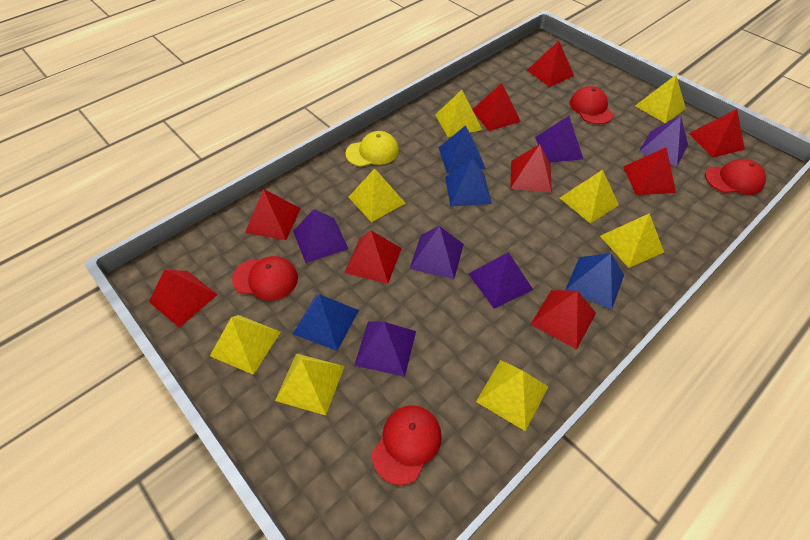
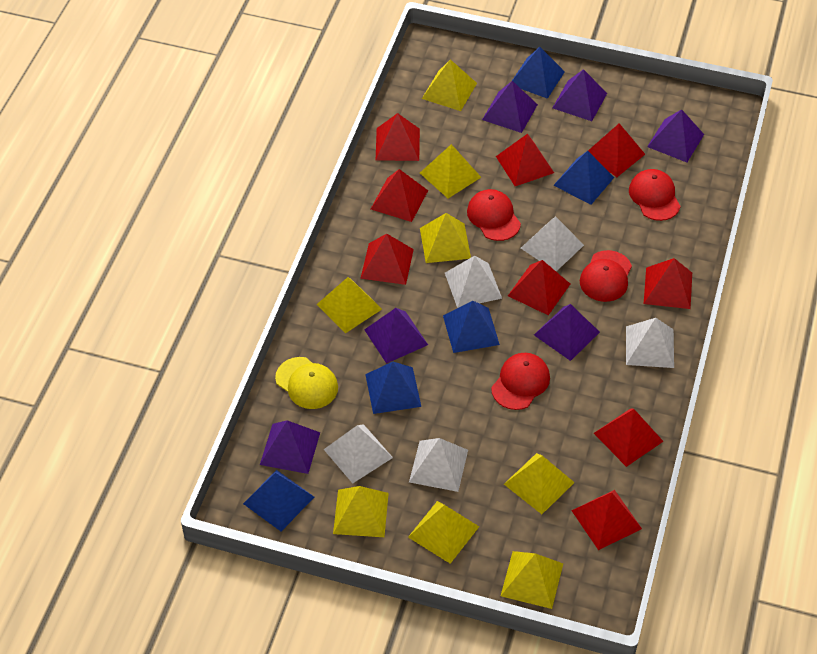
blue pyramid: [293,294,359,351] [438,125,486,174] [445,158,492,207] [565,253,624,310] = 4 -> [243,470,314,531] [365,362,421,414] [443,301,500,353] [512,47,565,99] [553,151,614,205] = 5
white pyramid: none = 0 -> [324,424,393,483] [409,438,468,492] [445,256,502,308] [521,216,584,271] [626,318,674,368] = 5

